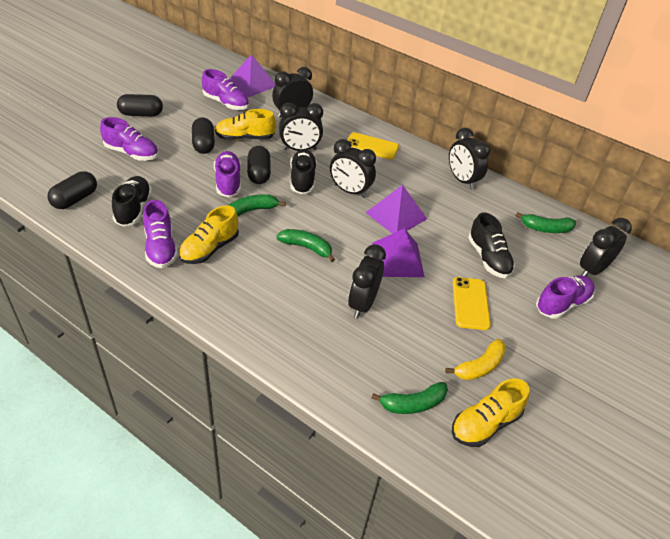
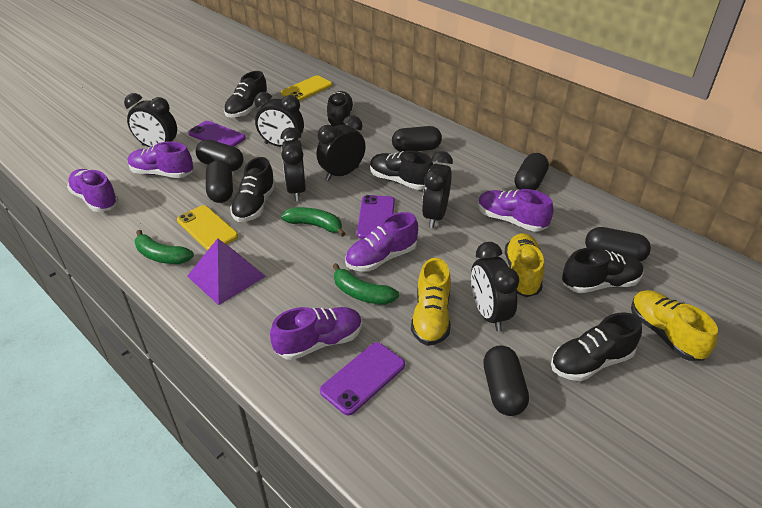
black capsule: [47,171,97,209] [117,94,163,116] [192,117,215,154] [247,146,271,184] = 4 -> [196,140,244,171] [206,160,233,203] [392,126,442,152] [483,345,529,416] [515,153,549,190] [585,227,651,262] = 6
black shoe: [112,176,152,227] [290,149,317,194] [468,212,515,278] = 3 -> [224,71,268,118] [230,157,276,222] [327,91,354,127] [370,151,433,190] [551,312,642,381] [562,248,644,293] = 6
green banana: [228,194,286,216] [277,229,335,262] [372,382,448,414] [516,212,576,233] = 4 -> [135,230,194,264] [281,207,346,237] [333,263,399,305] = 3
purple phone: none = 0 -> [188,121,246,147] [320,342,405,416] [357,195,395,239] = 3
purple pyramid: [230,54,276,97] [366,185,427,234] [372,228,424,277] = 3 -> [187,238,266,305] = 1
yellow banana: [445,339,506,380] = 1 -> none = 0

